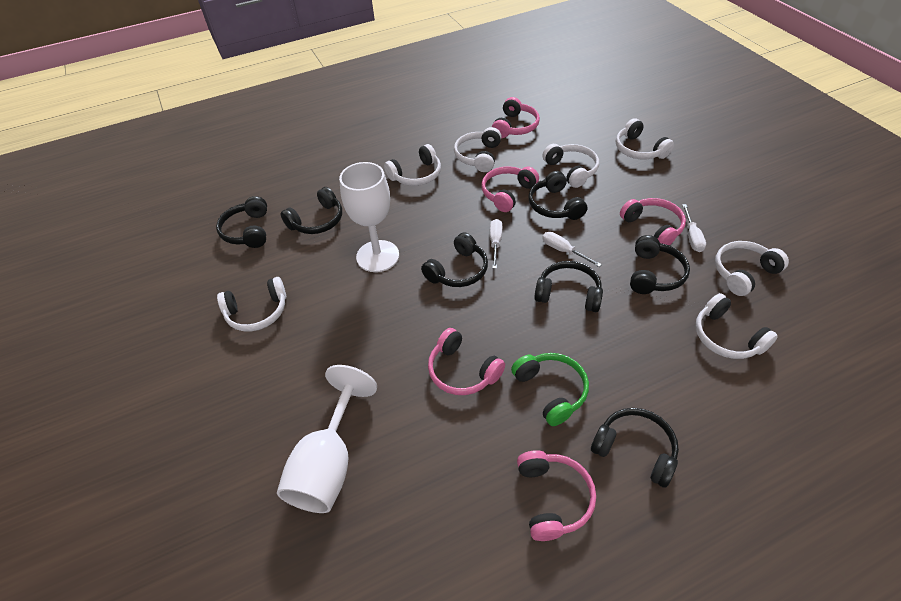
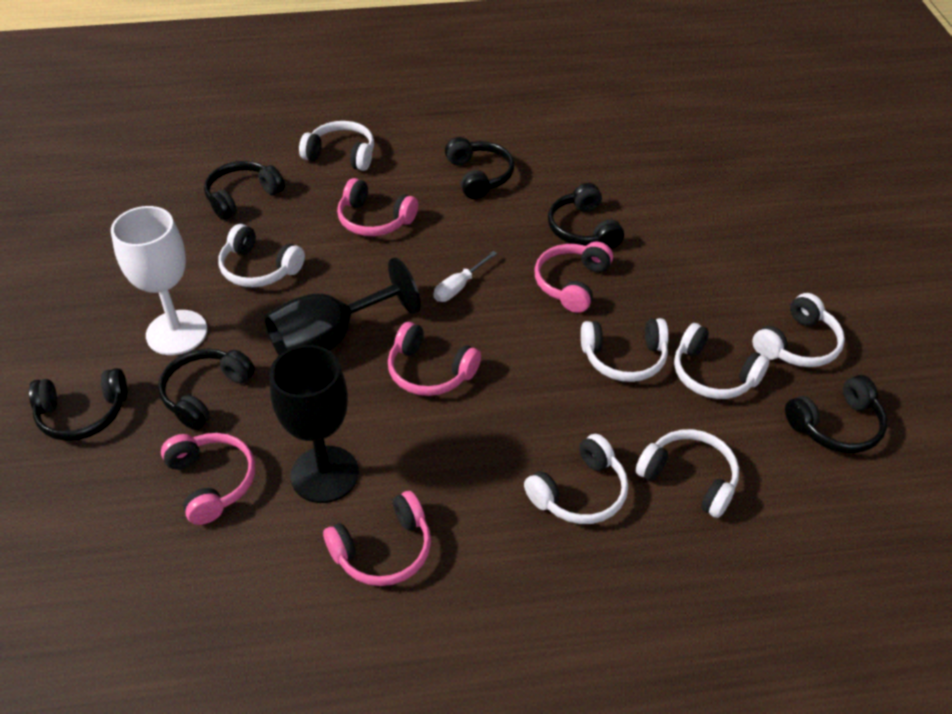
black goblet: none = 0 -> [264,257,421,355] [269,345,359,503] = 2
black headphones: [216,196,267,248] [281,187,342,234] [421,232,488,287] [528,171,587,220] [534,261,603,312] [591,408,679,488] [630,235,690,294] = 7 -> [29,368,127,441] [158,348,255,430] [204,161,285,220] [445,137,514,199] [548,183,624,249] [785,375,887,453] = 6
green headphones: [511,353,589,426] = 1 -> none = 0
white goblet: [277,365,377,513] [339,162,399,272] = 2 -> [111,206,207,355] = 1
white screwdriver: [490,219,502,269] [542,232,602,267] [682,204,706,252] = 3 -> [433,251,497,302] = 1

